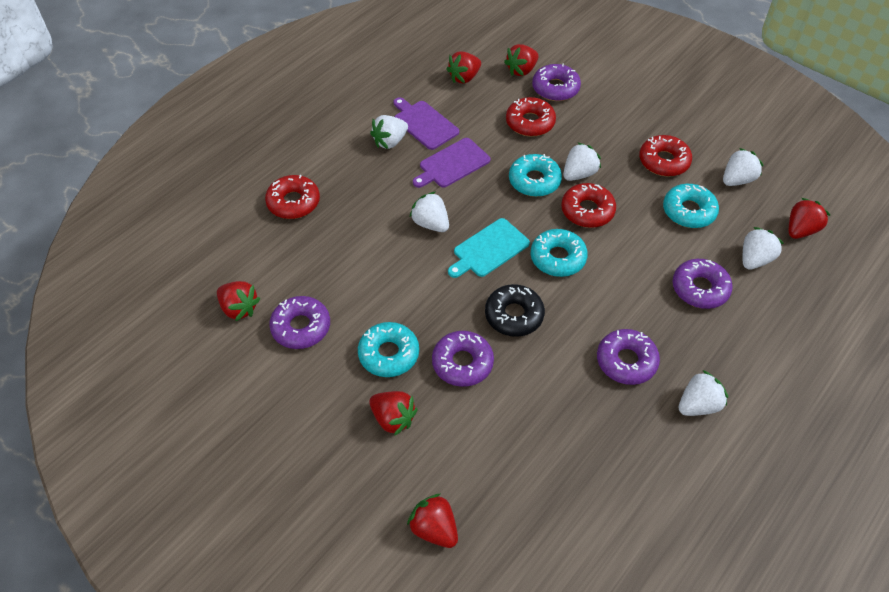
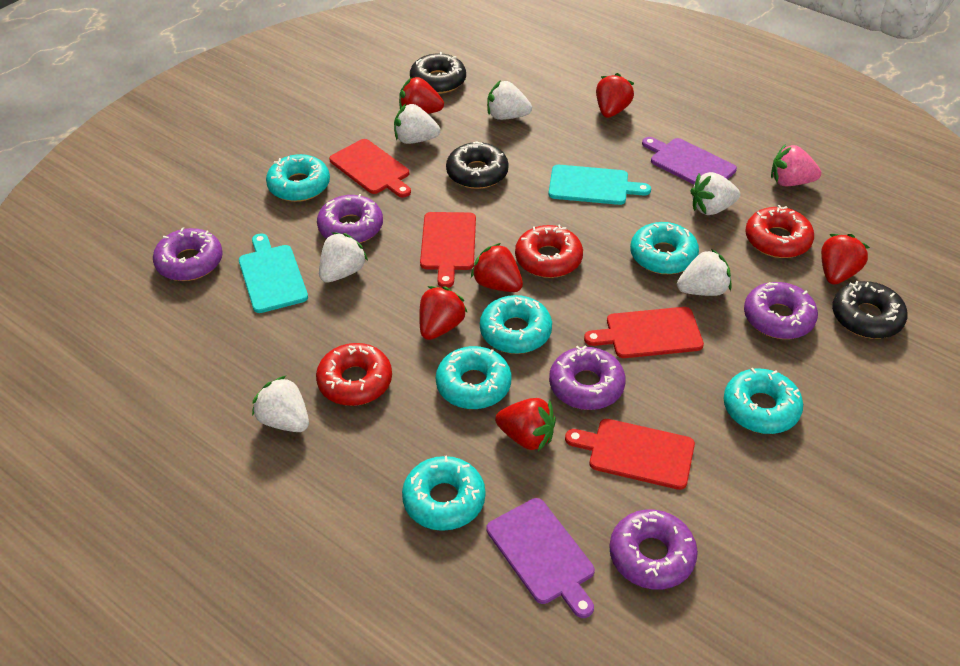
black donut: [485,284,545,337] = 1 -> [410,52,466,94] [446,141,509,189] [832,281,908,339] = 3
pink strawberry: none = 0 -> [771,144,821,186] = 1
red cutting board: none = 0 -> [329,139,411,198] [420,212,476,288] [565,419,695,490] [584,307,704,358] = 4
red donut: [265,175,320,219] [506,97,556,137] [561,183,616,228] [639,135,692,177] = 4 -> [316,343,392,406] [515,225,583,278] [745,205,814,258] = 3
turquoise cutting board: [448,218,530,278] = 1 -> [239,233,308,313] [548,165,651,205] = 2
turquoise donut: [358,322,419,377] [509,154,562,197] [531,229,588,277] [663,184,719,228] = 4 -> [266,154,330,202] [402,455,486,531] [436,346,512,409] [480,295,552,354] [630,222,699,274] [723,368,803,434] = 6

